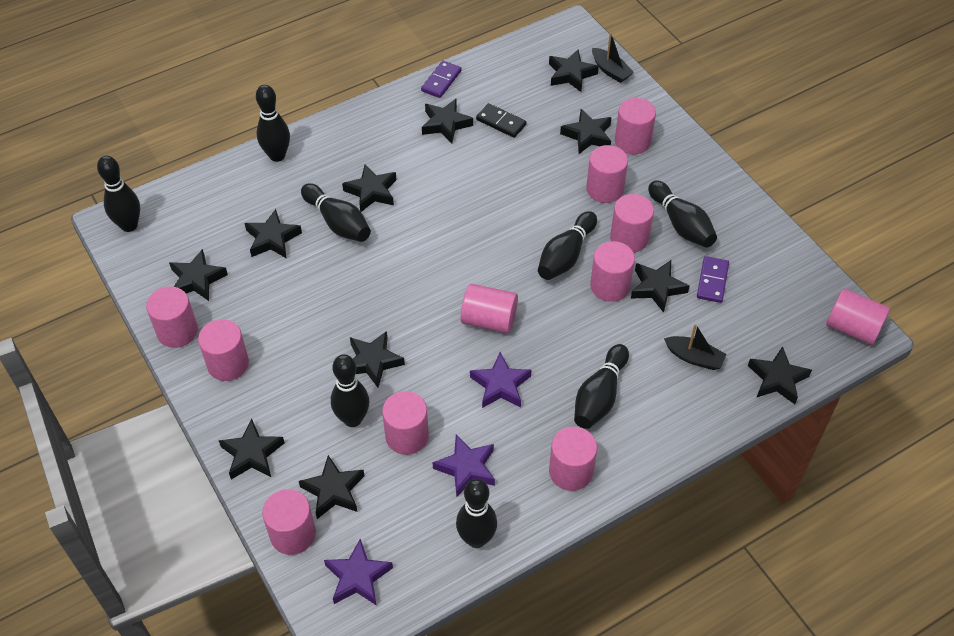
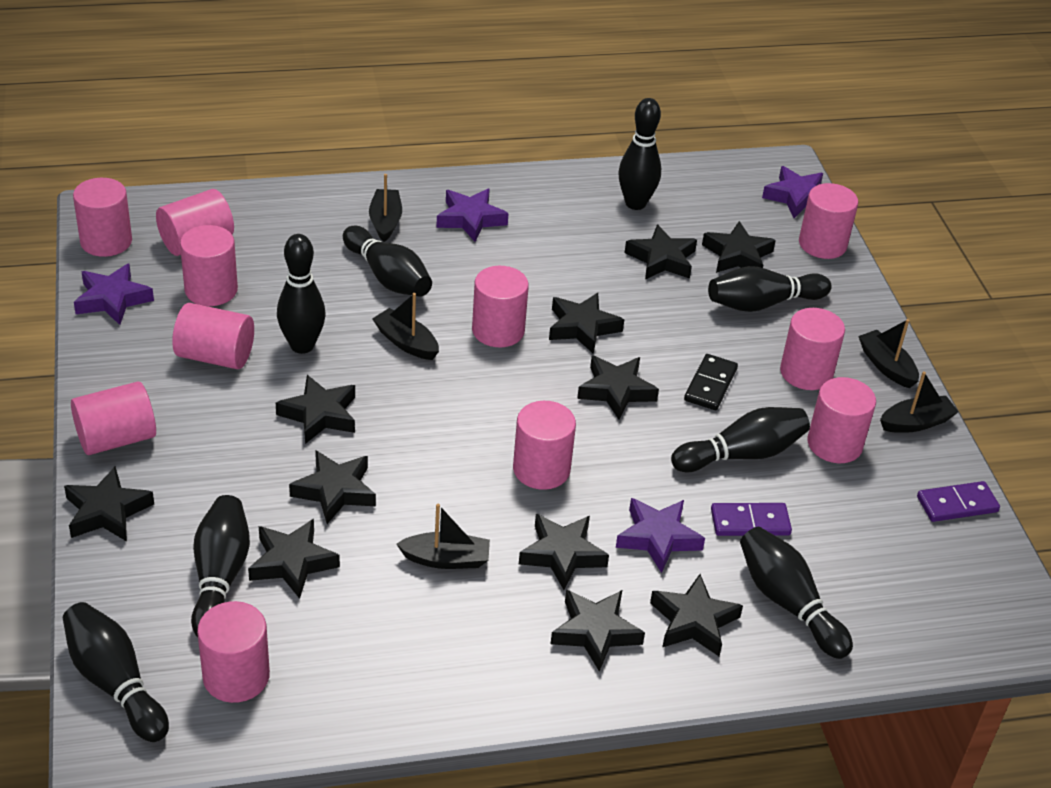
black boat: [592,33,634,83] [664,324,727,370] = 2 -> [369,174,402,242] [372,293,439,360] [396,504,490,569] [858,319,919,388] [880,371,959,433] = 5
purple star: [324,539,393,606] [433,434,495,497] [470,352,532,408] = 3 -> [74,263,154,325] [436,189,509,242] [616,498,705,573] [762,166,823,218] = 4

